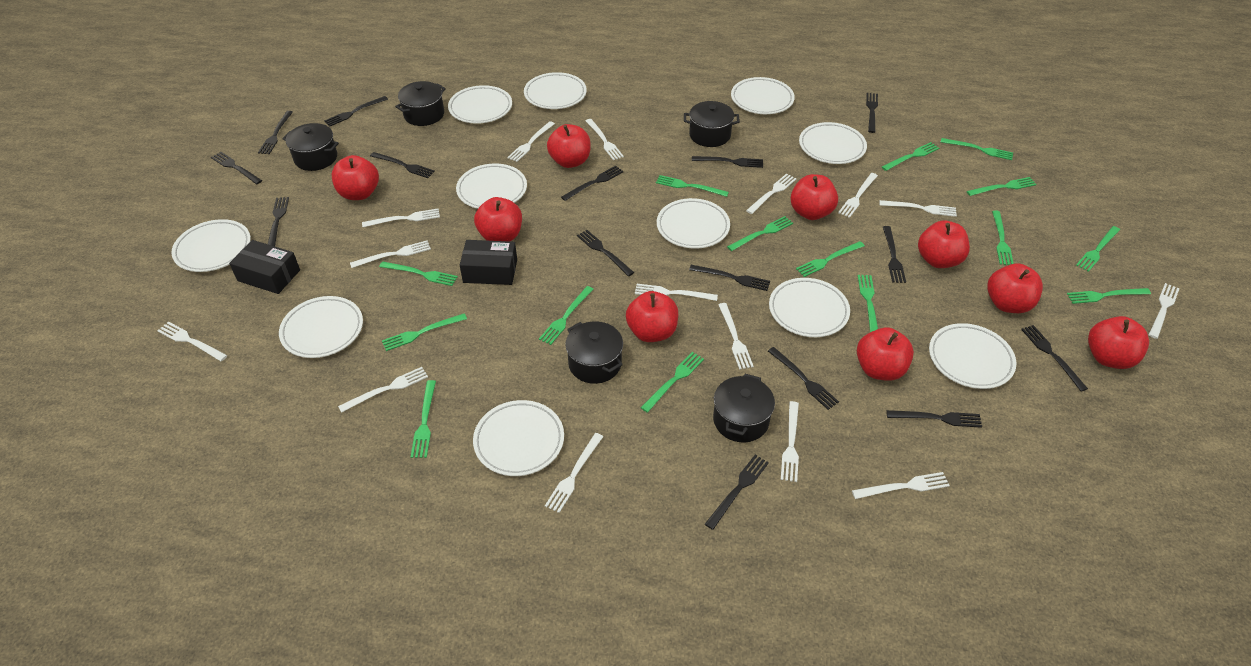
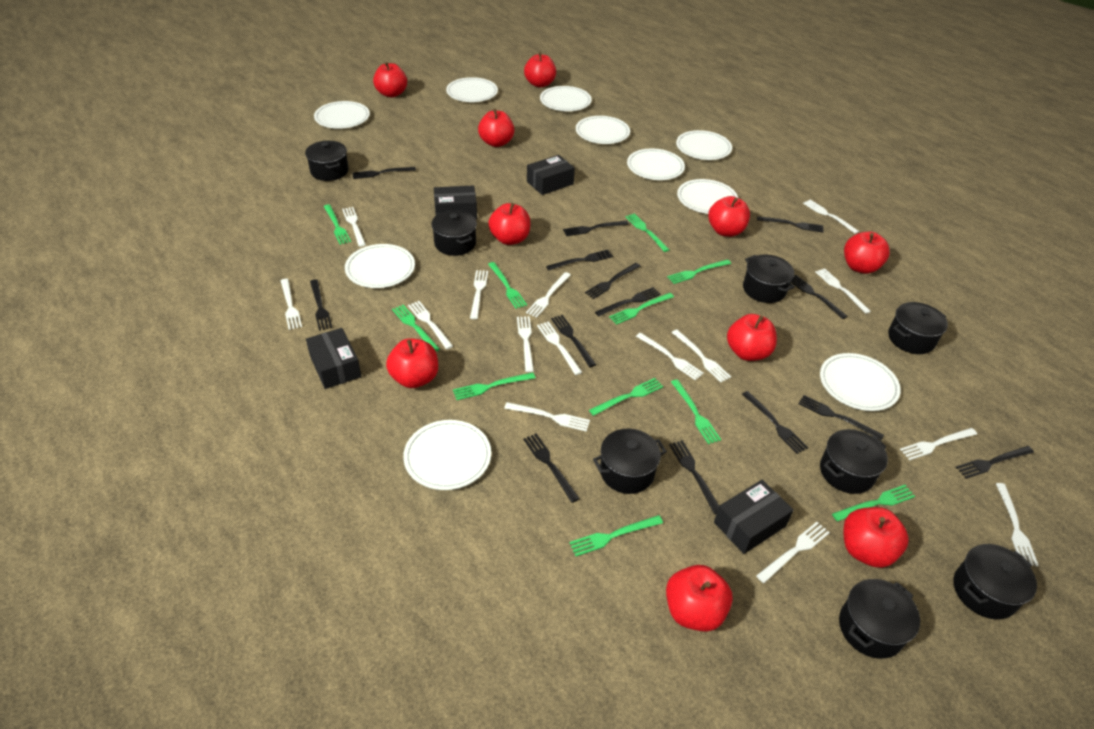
black box: [229,240,300,294] [460,240,517,285] = 2 -> [306,328,361,389] [434,185,477,219] [527,155,575,195] [714,480,794,554] = 4
black fork: [211,152,262,184] [258,111,293,154] [268,197,289,246] [324,96,388,126] [370,152,435,178] [561,166,624,201] [577,230,634,276] [689,265,770,291] [692,156,763,168] [705,455,769,530] [768,347,839,410] [866,93,878,133] [883,226,906,283] [886,410,982,428] [1021,325,1088,391] = 15 -> [310,279,332,331] [353,167,416,179] [523,434,580,503] [546,250,613,270] [551,315,596,367] [563,221,629,236] [585,263,640,299] [595,287,661,316] [669,440,719,514] [742,391,808,454] [757,216,824,233] [791,275,848,319] [798,395,884,440] [956,446,1034,479] = 14
black pot: [282,123,339,171] [395,81,446,126] [565,321,623,384] [684,101,740,147] [713,374,775,442] = 5 -> [305,141,349,181] [431,210,477,256] [593,428,667,494] [743,255,795,303] [820,429,888,494] [839,579,920,659] [888,302,948,354] [954,544,1037,619] = 8
green fork: [379,261,458,286] [382,314,467,351] [411,380,436,458] [539,286,594,345] [641,352,704,413] [656,175,729,197] [727,216,793,251] [796,241,865,277] [858,275,878,332] [882,142,939,171] [941,138,1013,160] [967,177,1037,196] [992,210,1014,265] [1067,288,1151,304] [1076,226,1120,272] = 15 -> [324,204,351,245] [392,305,440,352] [453,373,536,400] [488,262,527,309] [569,515,663,556] [589,378,663,416] [609,293,674,325] [625,214,670,252] [667,259,731,284] [671,379,721,444] [832,485,915,521] = 11
red apple: [332,155,379,200] [474,197,522,242] [547,124,591,168] [626,291,678,342] [790,174,838,220] [857,327,914,381] [918,221,970,268] [987,263,1043,313] [1088,316,1149,369] = 9 -> [373,62,407,97] [386,339,438,388] [478,109,514,147] [488,203,530,245] [524,52,556,87] [666,565,733,632] [708,196,750,237] [727,314,777,361] [843,507,909,568] [844,232,890,274] = 10
white plate: [171,219,251,272] [279,296,363,358] [448,85,512,124] [456,164,527,209] [473,400,564,476] [524,72,587,109] [657,198,730,249] [731,77,795,114] [769,278,850,337] [799,122,867,164] [929,323,1016,389] = 11 -> [314,101,370,129] [345,244,415,288] [403,420,491,490] [446,77,498,102] [540,86,592,111] [576,116,630,144] [627,149,685,180] [676,130,732,160] [677,179,738,214] [820,353,901,411] = 10

